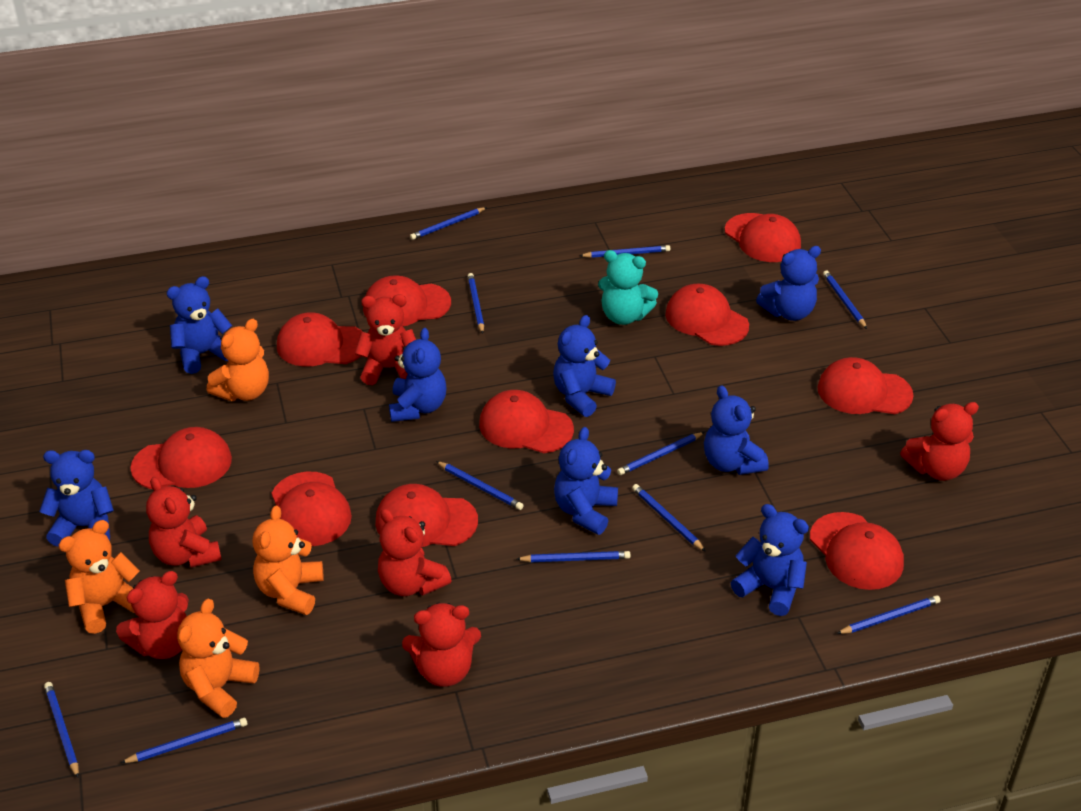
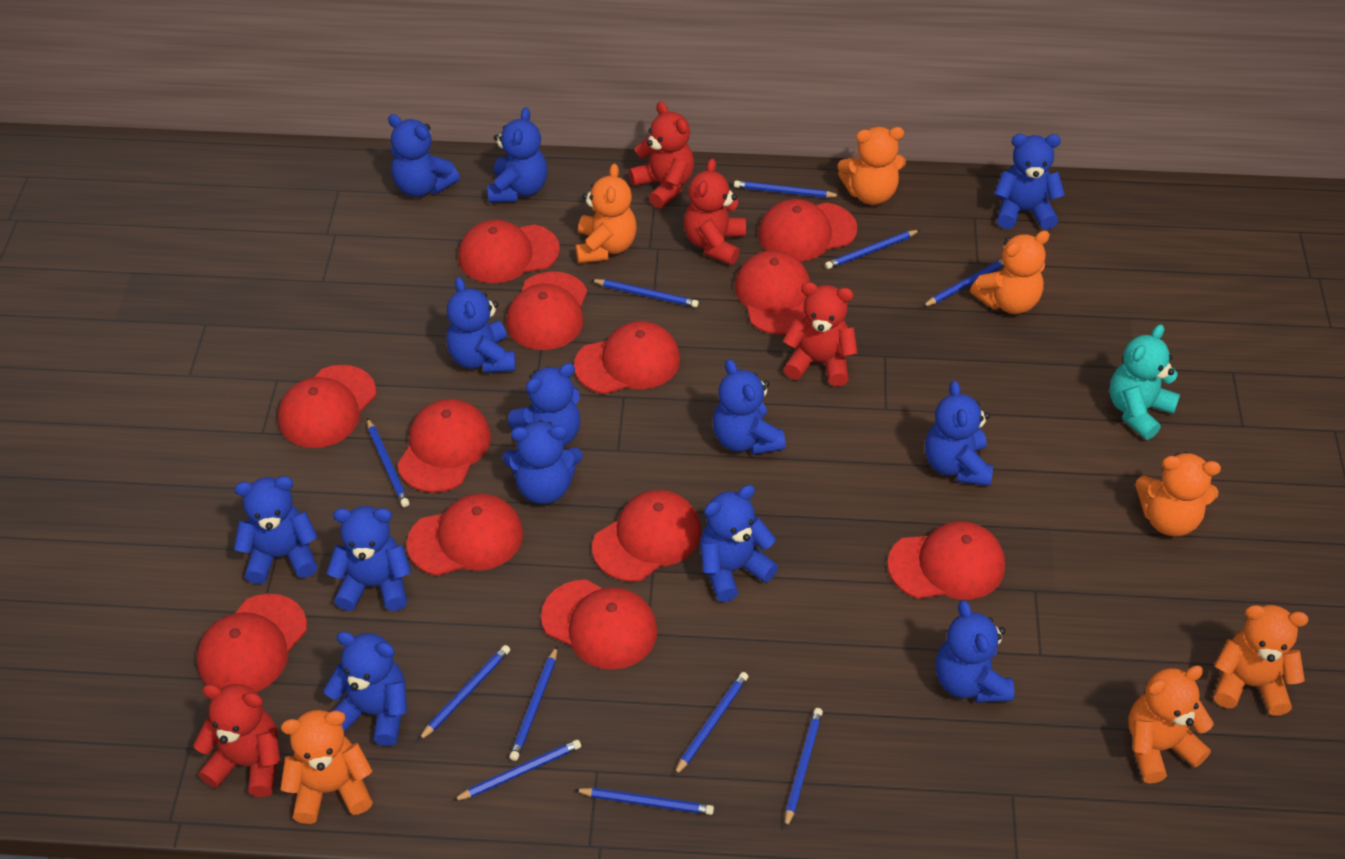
blue teddy bear: [39,450,114,547] [167,276,232,374] [389,328,446,422] [553,315,616,417] [554,427,618,535] [704,385,769,475] [731,504,809,616] [756,246,821,321] = 8 -> [234,476,318,584] [323,631,407,746] [326,506,411,611] [388,114,460,197] [446,277,516,373] [487,107,548,203] [503,420,583,504] [508,363,580,446] [700,485,778,602] [713,359,786,455] [925,381,993,486] [936,600,1014,703] [994,134,1065,230] = 13
orange teddy bear: [59,520,140,634] [177,599,259,718] [207,319,269,401] [252,505,323,615] = 4 -> [280,710,373,824] [575,163,637,263] [838,127,906,205] [970,230,1050,314] [1128,665,1214,784] [1135,452,1221,536] [1214,605,1308,716] = 7
red cap: [130,427,232,489] [272,472,352,546] [277,312,363,367] [363,275,451,326] [375,484,478,547] [479,390,574,453] [665,284,749,346] [725,213,801,262] [810,512,904,590] [817,357,914,414] = 10 -> [197,594,307,692] [278,365,376,448] [397,399,491,493] [406,494,523,576] [458,220,560,283] [506,272,587,350] [541,580,658,670] [574,321,680,394] [592,490,701,582] [735,250,810,335] [758,199,857,261] [887,521,1005,600] = 12
red teddy bear: [116,571,189,659] [146,477,222,568] [355,294,416,385] [378,508,452,596] [402,602,481,687] [900,402,979,481] = 6 -> [193,684,281,797] [629,101,694,209] [684,158,746,265] [783,282,858,387] = 4

